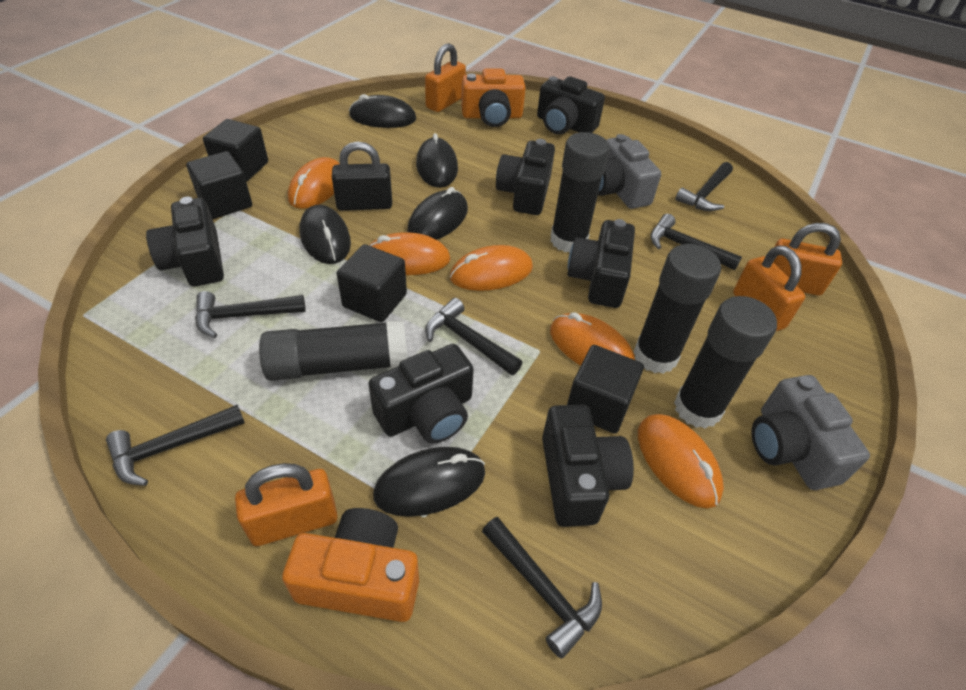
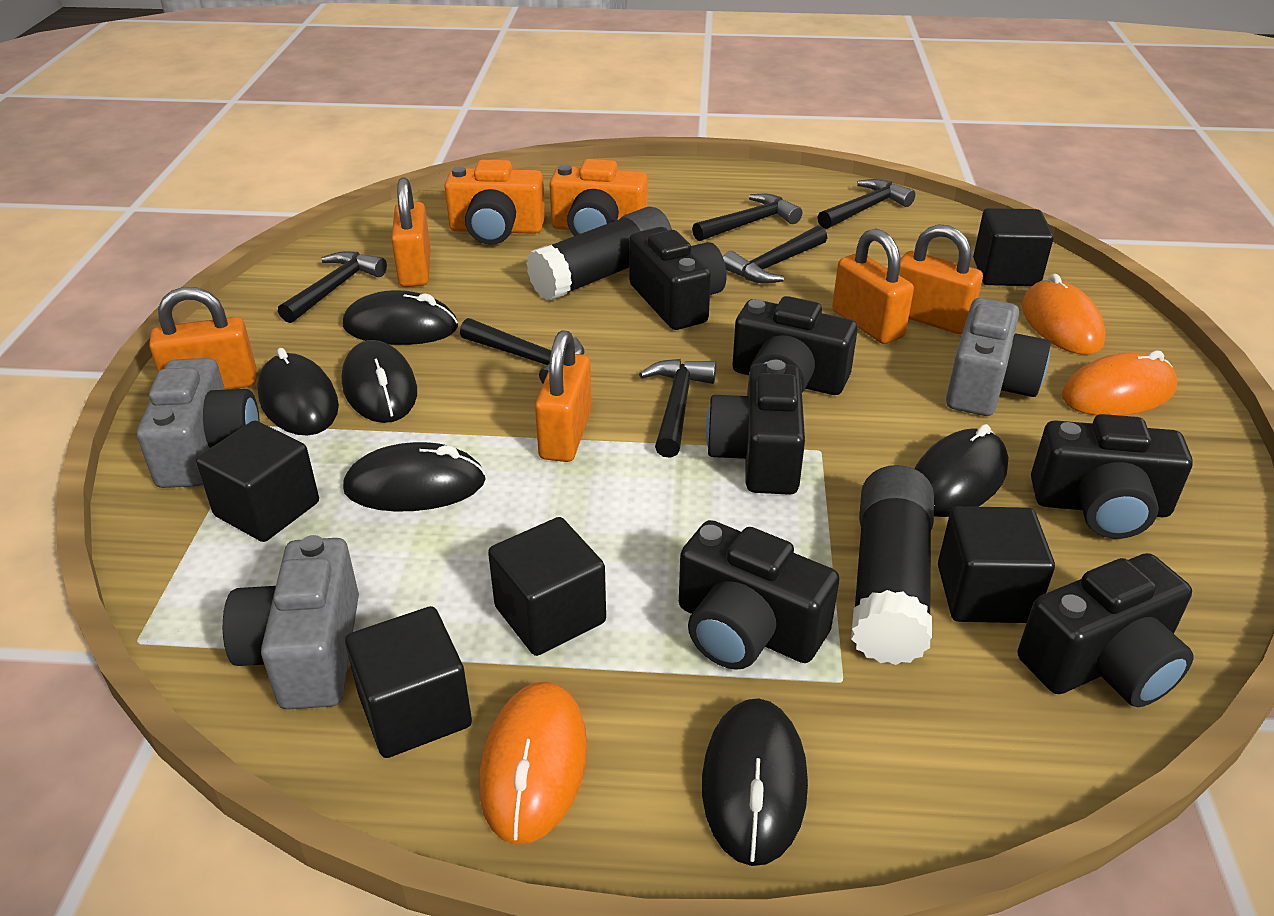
black cube: [186,151,252,219] [203,119,268,181] [337,244,407,322] [567,345,644,434] = 4 -> [196,420,319,542] [345,606,472,758] [488,517,606,656] [938,506,1055,623] [973,208,1054,286] = 5
black glue stick: [259,320,407,381] [550,132,610,252] [634,244,721,374] [674,296,777,429] = 4 -> [526,207,672,301] [851,465,934,665] = 2
black mouse: [299,205,351,264] [349,94,416,128] [373,447,485,517] [408,187,468,240] [416,133,458,188] = 5 -> [257,348,339,436] [342,340,417,423] [343,290,458,345] [343,442,486,511] [702,698,808,866] [914,424,1008,517] = 6
black padlock: [332,141,392,211] = 1 -> none = 0
grey camera: [598,134,661,209] [752,375,870,490] = 2 -> [137,358,260,488] [223,535,359,710] [946,298,1050,416] = 3
orange mouse: [288,157,340,209] [369,232,451,275] [450,245,533,291] [550,312,635,365] [638,414,724,508] = 5 -> [479,682,587,844] [1022,274,1106,355] [1062,351,1177,416] = 3
orange padlock: [235,463,338,546] [425,43,466,112] [733,245,805,331] [773,223,842,295] = 4 -> [149,287,256,390] [391,177,431,287] [535,330,592,462] [832,229,914,344] [899,224,983,334] = 5

